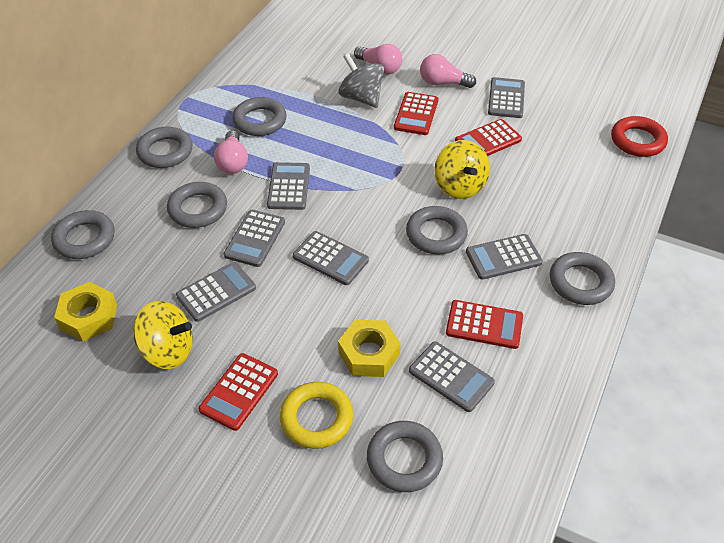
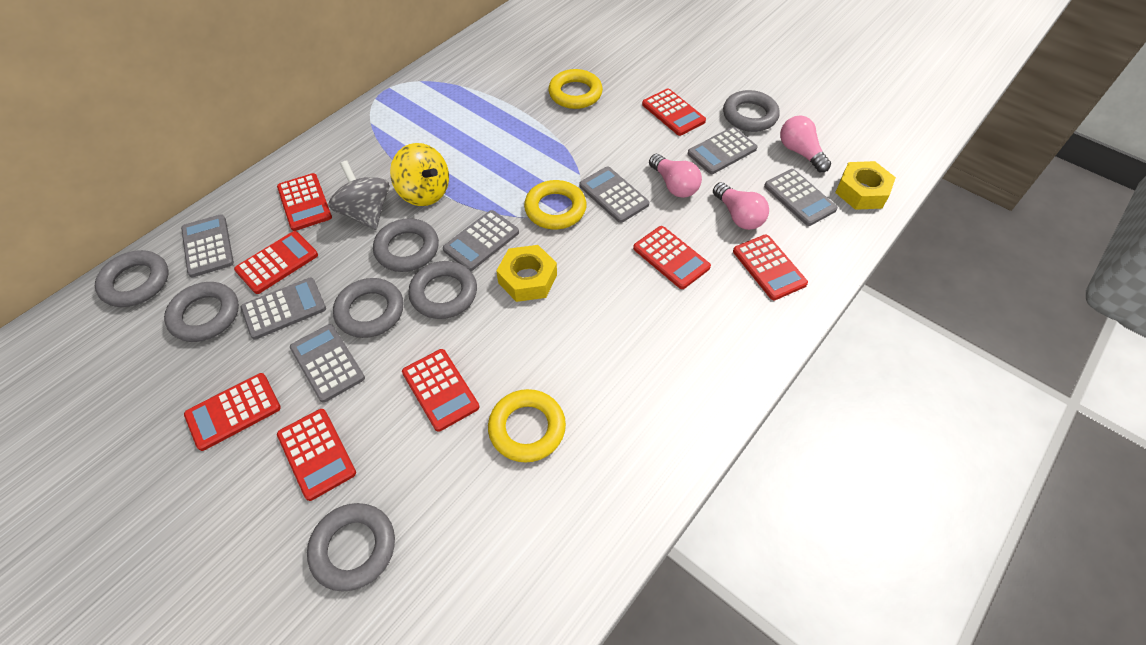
red calculator: [199,353,278,431] [394,92,438,135] [446,300,523,349] [455,119,522,156] = 4 -> [184,373,281,451] [234,231,318,294] [277,173,332,231] [277,409,356,501] [402,349,480,432] [633,226,711,289] [642,88,706,136] [733,234,808,300] = 8
red ring: [611,116,668,157] = 1 -> none = 0
yellow ring: [280,382,353,449] = 1 -> [488,389,566,463] [524,180,586,230] [548,69,603,109] = 3
yellow spinning top: [133,301,193,369] [434,140,490,199] = 2 -> [390,143,449,206] = 1

